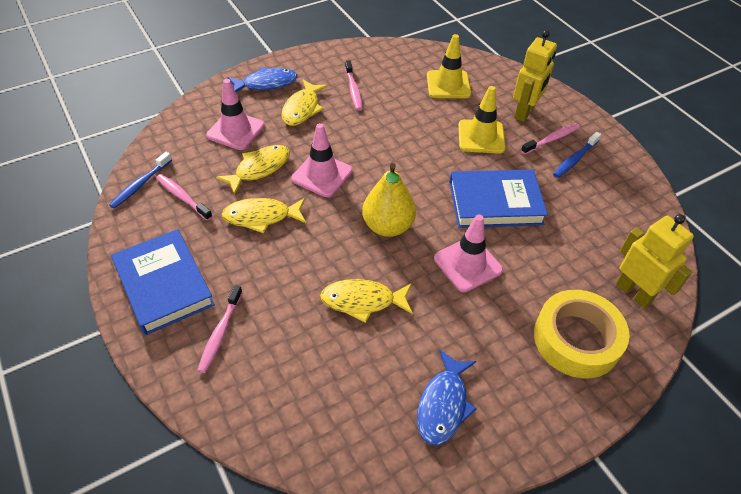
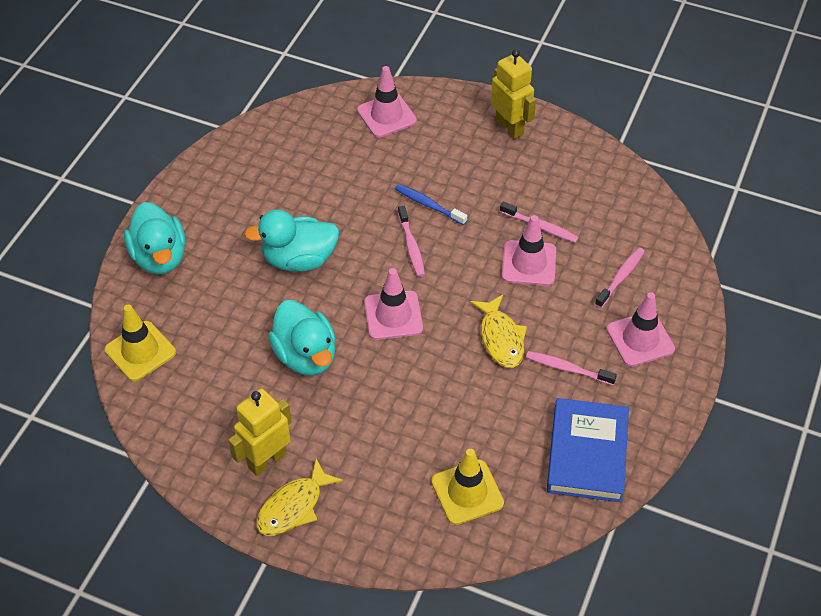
blue book: [111,229,215,335] [449,169,548,228] = 2 -> [547,398,629,502] = 1
blue fish: [227,67,298,92] [417,349,476,445] = 2 -> none = 0
blue toothbrush: [109,152,172,209] [553,132,601,178] = 2 -> [395,184,467,225] = 1
pink traffic cone: [206,79,265,150] [291,123,353,197] [434,214,503,292] = 3 -> [357,66,417,138] [364,268,423,340] [502,215,556,286] [607,292,675,367] = 4
turquoise duck: none = 0 -> [124,202,186,274] [244,210,339,272] [268,300,336,376] = 3
yellow fish: [216,145,290,195] [222,198,306,234] [281,80,328,126] [320,279,413,323] = 4 -> [256,459,343,536] [470,294,527,368] = 2
yellow pear: [362,163,416,237] = 1 -> none = 0
yellow tape: [534,290,630,378] = 1 -> none = 0

